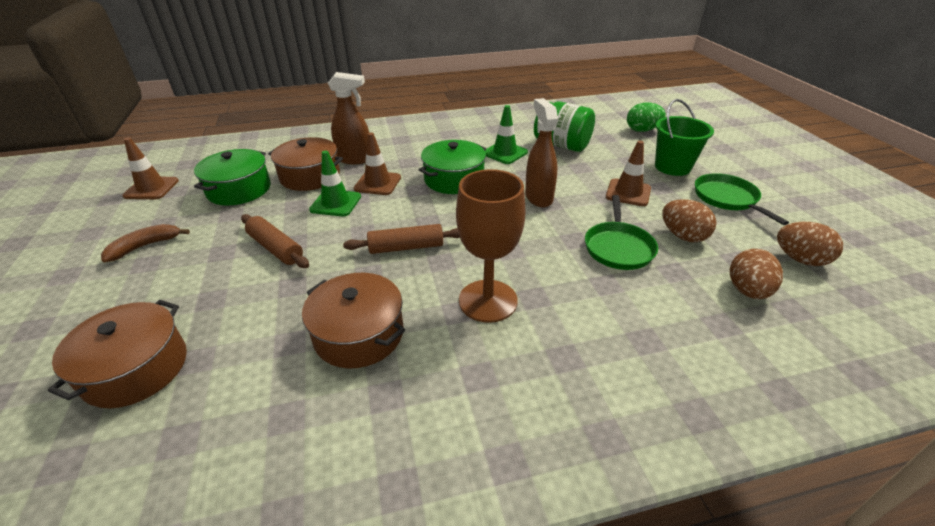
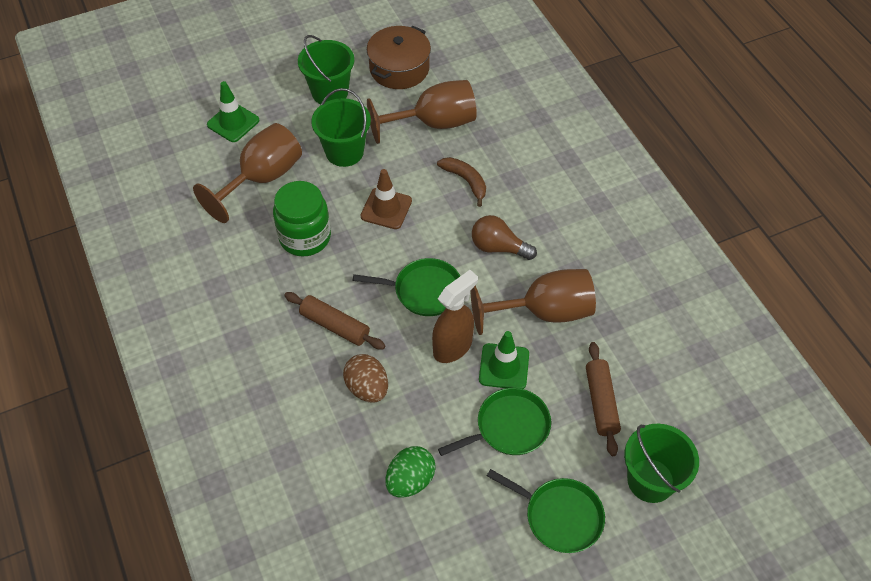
brown egg: [662,199,716,242] [730,249,783,299] [777,222,843,266] = 3 -> [343,354,388,403] = 1
brown goblet: [456,169,525,323] = 1 -> [193,123,302,223] [367,80,477,144] [471,269,596,335] = 3
brown light bulb: none = 0 -> [472,215,537,260] = 1
brown pot: [48,300,187,408] [268,137,343,191] [302,273,405,368] = 3 -> [367,26,431,89] = 1
brown spray bottle: [328,72,369,164] [525,98,558,208] = 2 -> [432,270,478,363] = 1
brown traffic cone: [123,137,179,199] [354,132,401,195] [606,141,651,206] = 3 -> [360,169,412,229] = 1
green bucket: [655,99,714,176] = 1 -> [298,35,354,104] [311,88,371,167] [624,424,699,503] = 3
green pan: [585,195,658,270] [695,173,789,225] = 2 -> [353,258,460,316] [438,388,551,456] [487,469,605,553] = 3
green pot: [194,149,271,206] [419,140,486,194] = 2 -> none = 0

